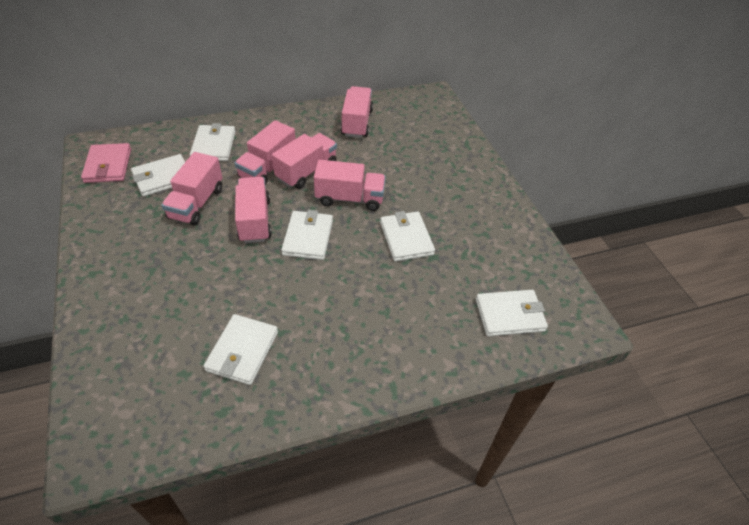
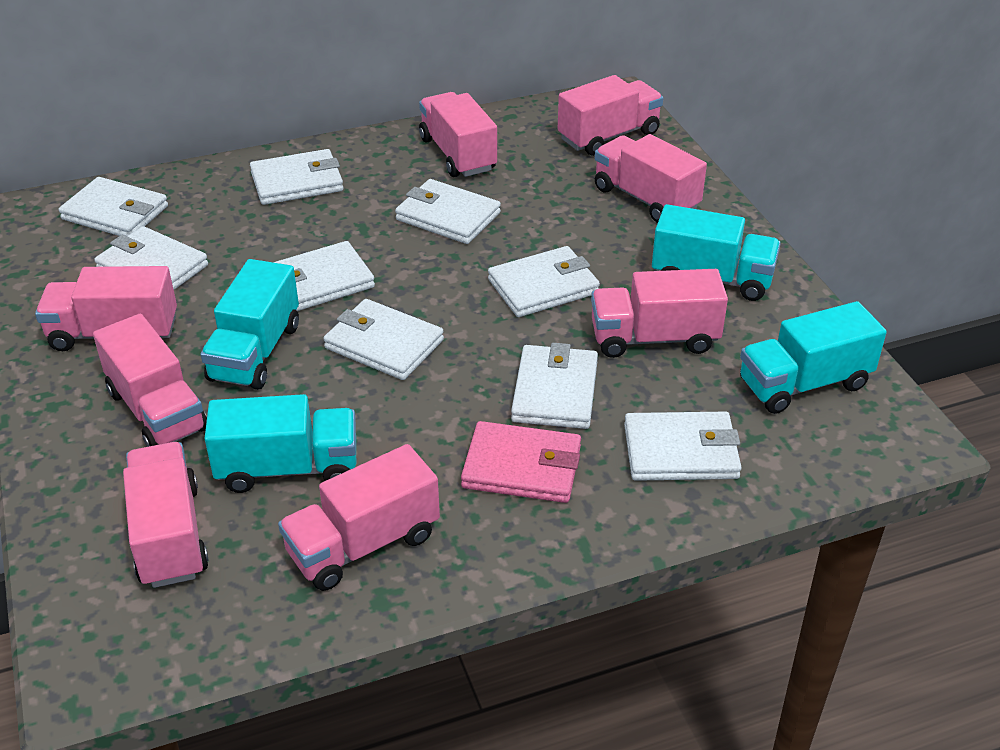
pink truck: [161,152,223,226] [235,120,295,185] [235,177,272,243] [272,133,337,189] [314,160,386,211] [341,86,373,138] = 6 -> [35,266,177,351] [93,314,207,447] [123,442,209,588] [278,444,440,591] [419,92,497,177] [558,75,663,156] [591,269,728,358] [595,134,707,223] = 8
turquoise truck: none = 0 -> [201,259,299,390] [204,394,356,493] [652,204,781,301] [740,301,887,414] = 4
white wallet: [131,154,185,197] [190,123,236,161] [204,314,278,385] [281,210,333,260] [380,211,435,262] [476,290,548,336] = 6 -> [59,177,168,236] [94,226,208,290] [250,149,344,205] [273,241,375,311] [324,299,444,380] [395,179,501,244] [488,246,600,317] [511,343,598,429] [624,412,742,481] = 9

